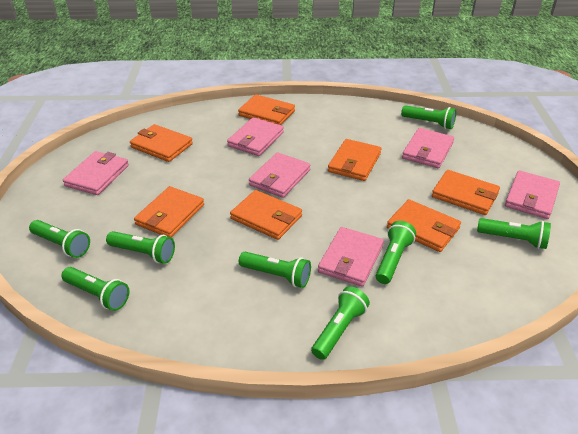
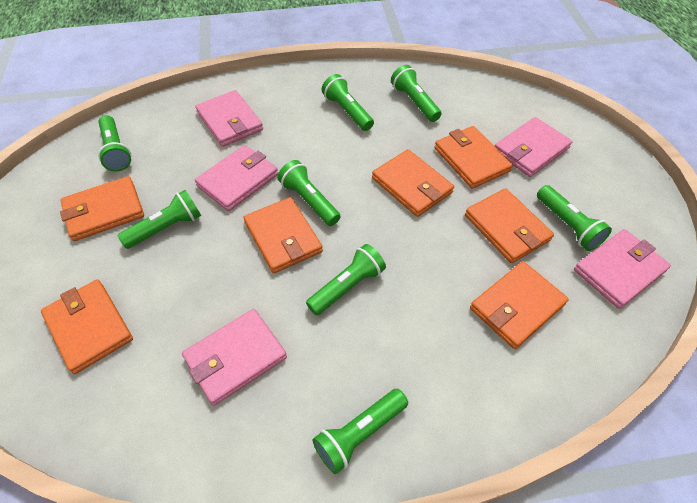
pink wallet: [63,151,129,195] [227,117,284,156] [249,152,310,198] [318,227,384,287] [402,128,454,168] [505,171,560,219] = 6 -> [182,309,287,406] [195,90,263,147] [195,145,278,211] [495,117,572,177] [574,229,671,309] = 5

